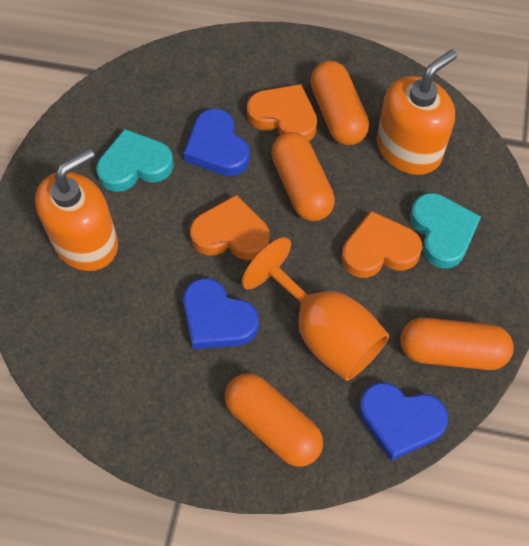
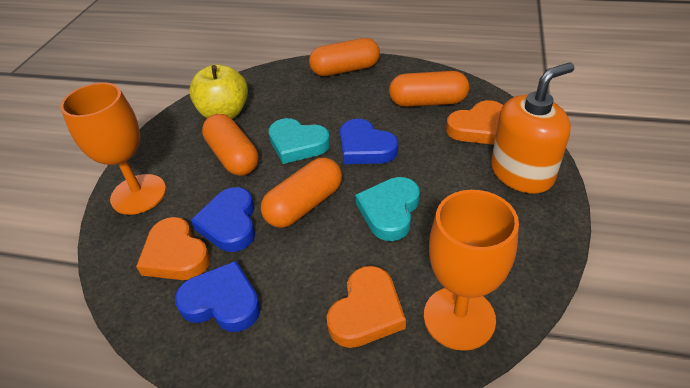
orange goblet: [242,237,389,381] = 1 -> [60,82,166,215] [424,190,519,351] = 2
orange soap dispenser: [35,149,118,271] [377,50,457,175] = 2 -> [491,63,574,194] = 1
yellow apple: none = 0 -> [189,64,248,119] = 1

